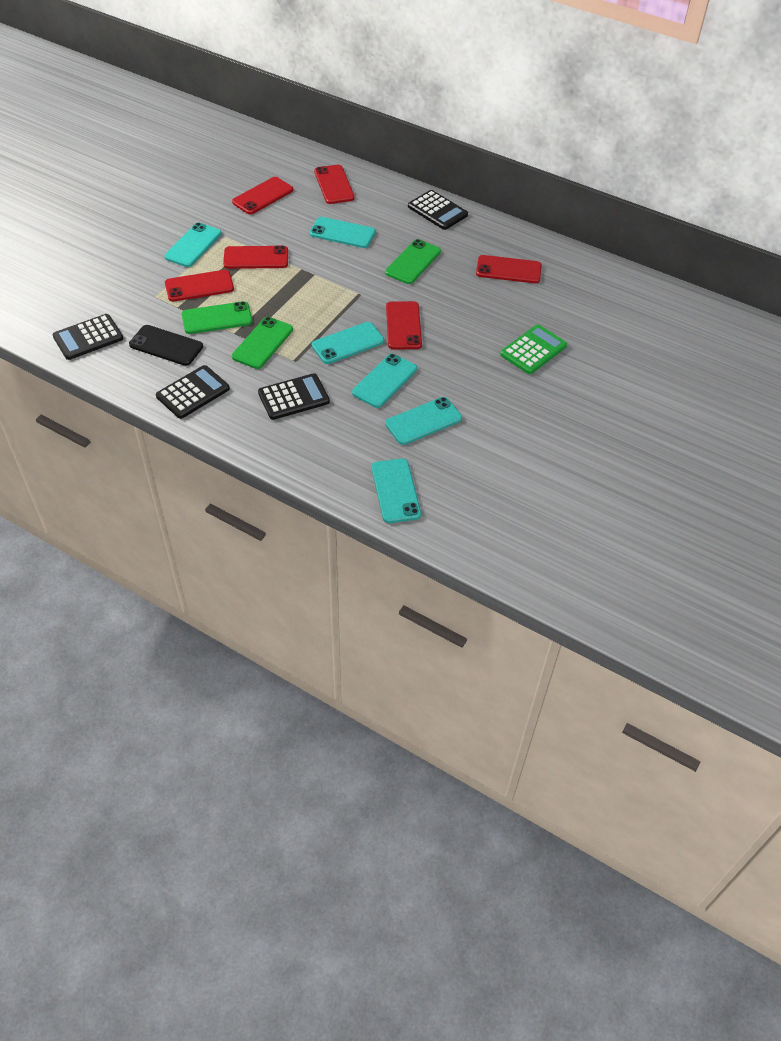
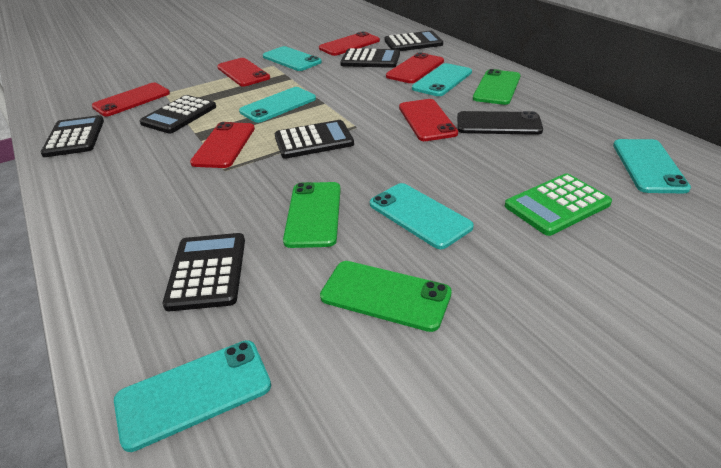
black calculator: [52,314,123,360] [156,365,230,419] [258,373,330,420] [408,190,468,230] = 4 -> [40,115,104,157] [140,95,216,134] [162,233,245,311] [275,120,354,159] [340,48,400,68] [385,31,443,51] = 6

